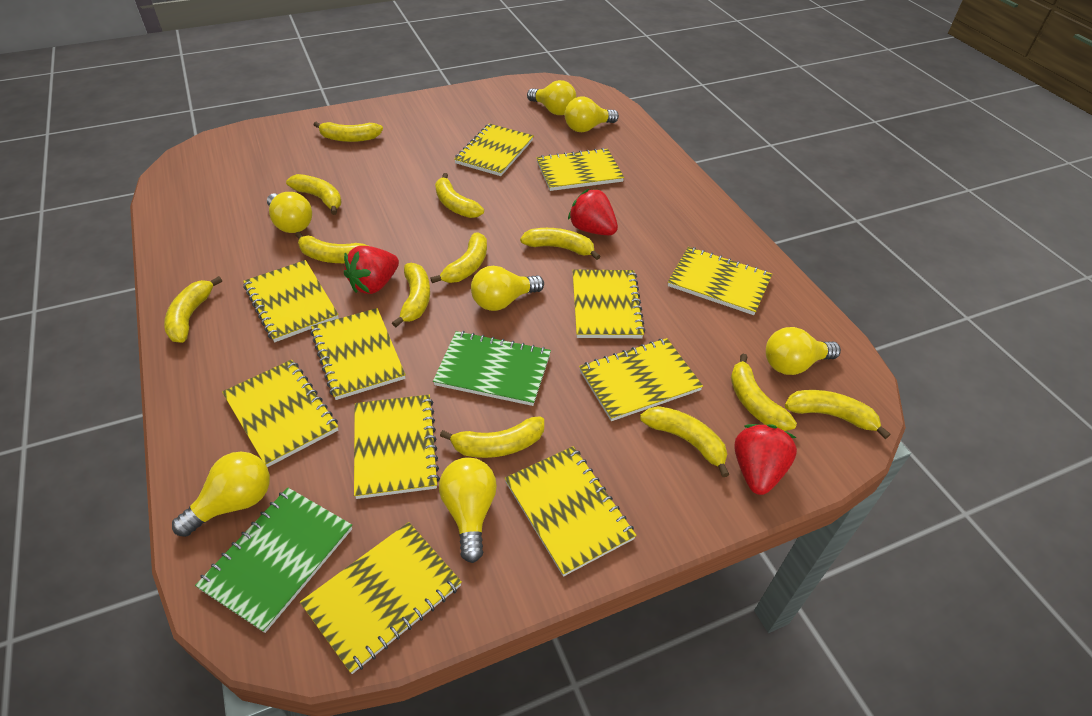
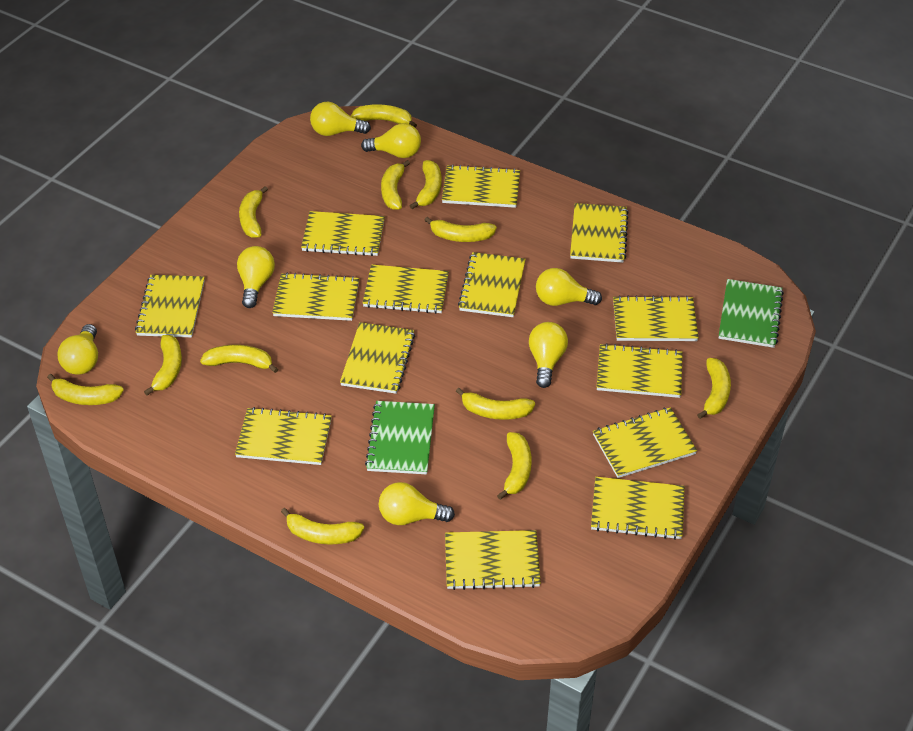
red strawberry: [344,246,399,294] [568,189,618,235] [734,424,797,495] = 3 -> none = 0
yellow notebook: [222,360,338,467] [243,260,339,342] [300,522,462,674] [310,308,406,400] [354,395,440,499] [454,124,534,176] [505,446,636,577] [536,148,624,191] [572,269,645,338] [579,338,703,421] [668,247,772,315] = 11 -> [135,275,205,337] [235,407,332,465] [272,272,359,321] [301,211,385,256] [340,322,415,394] [363,264,449,314] [442,165,520,208] [445,530,541,590] [458,252,526,317] [570,203,629,263] [591,477,685,540] [593,407,697,478] [597,343,683,398] [613,295,699,341] = 14

